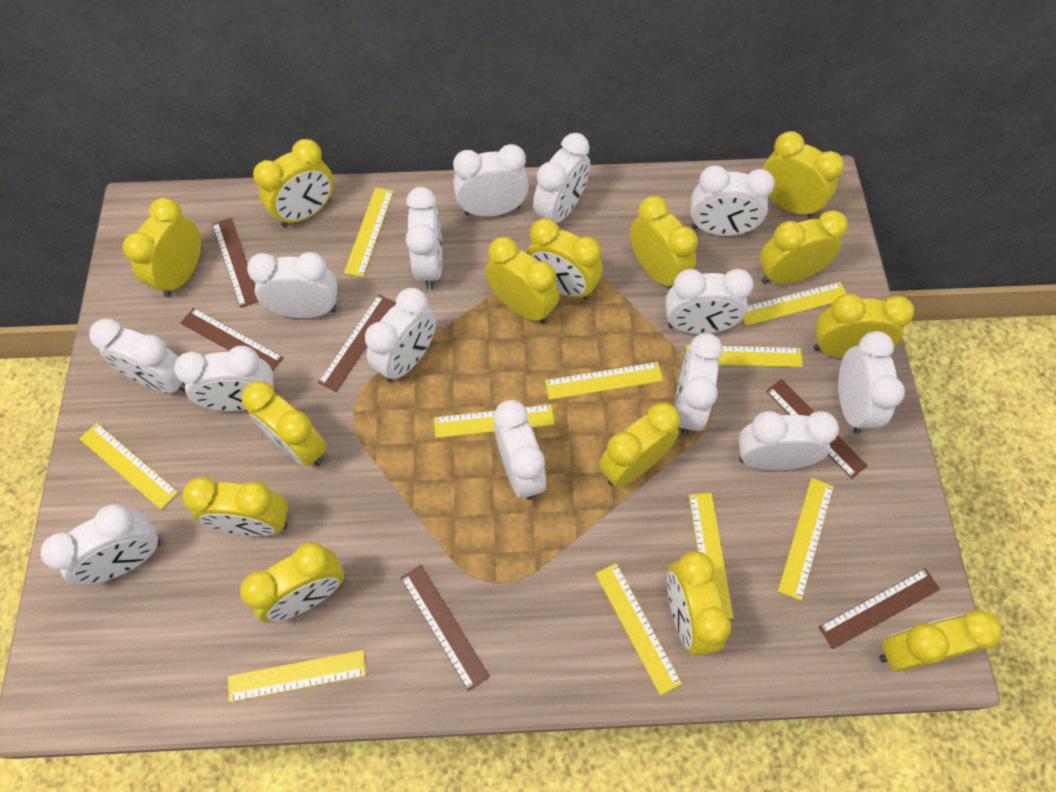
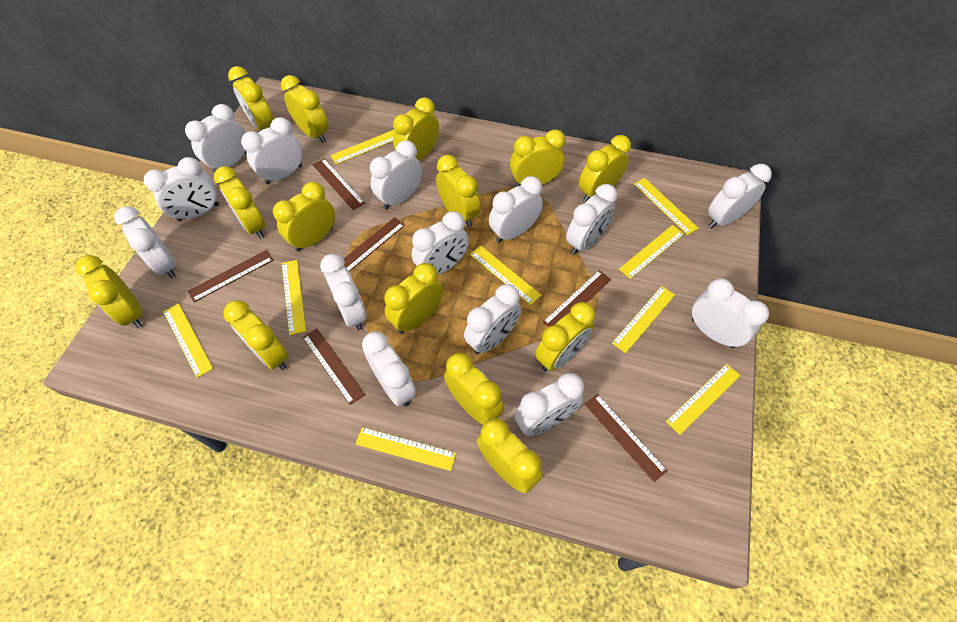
yellow ruler: [80,423,178,509] [228,650,366,702] [344,187,394,277] [434,405,554,438] [545,362,663,400] [596,563,682,695] [686,345,803,367] [689,493,733,619] [743,282,847,326] [778,478,834,601] = 10 -> [163,303,213,378] [282,260,306,335] [331,130,395,164] [356,427,456,471] [470,245,542,305] [612,286,675,353] [619,225,684,279] [634,178,699,235] [666,364,741,435] = 9

